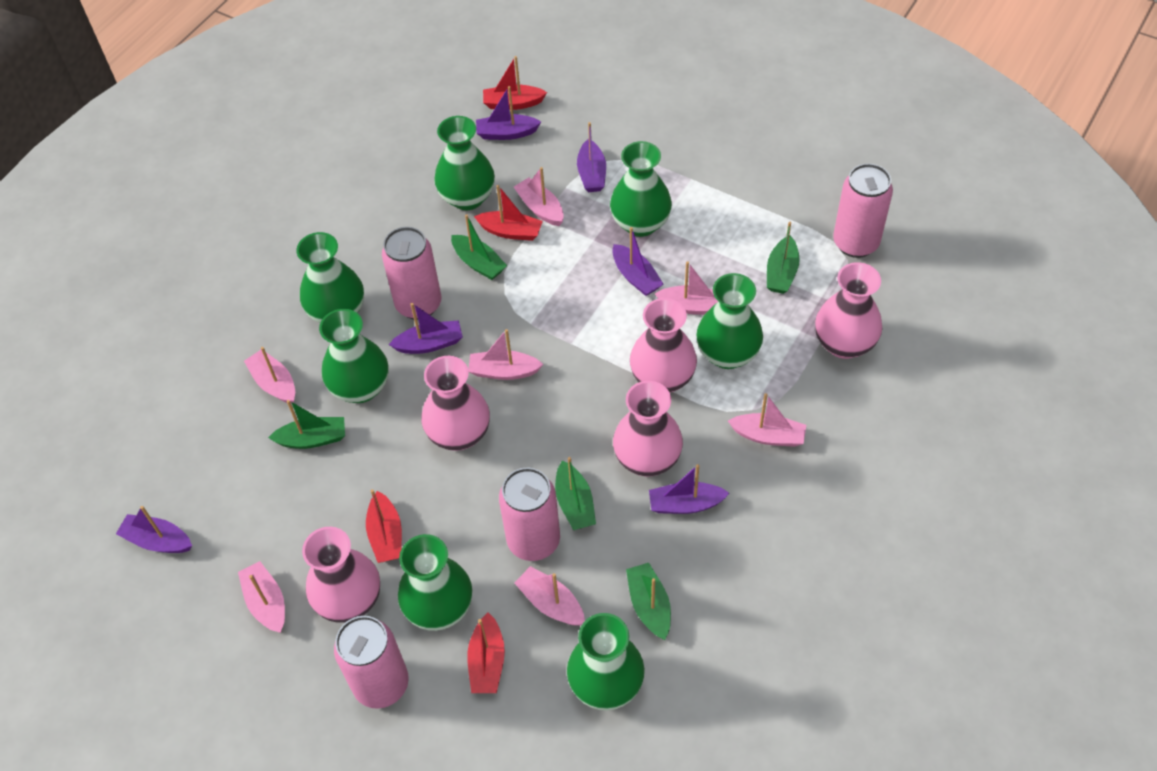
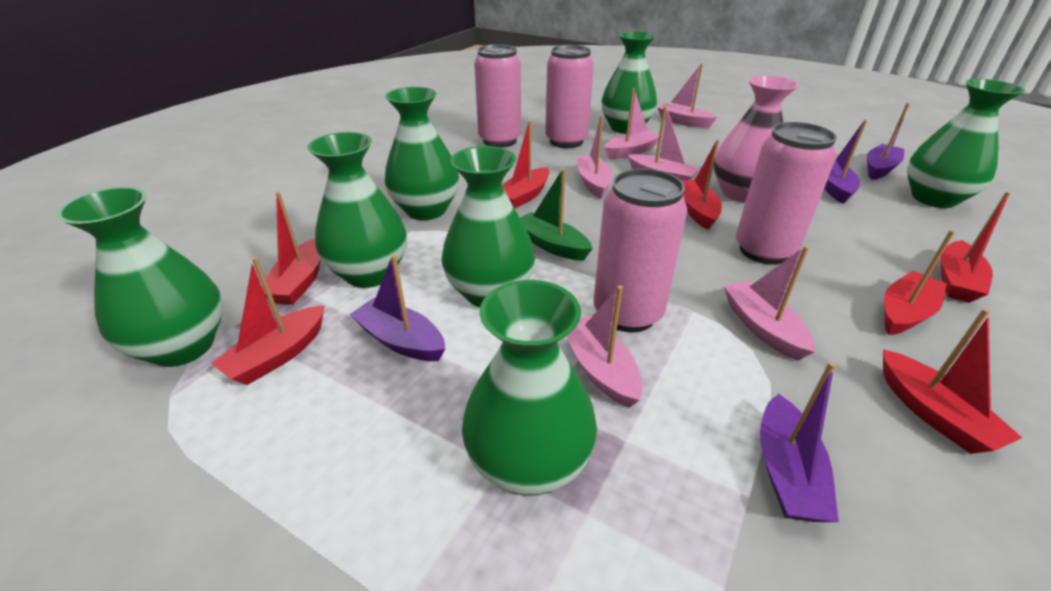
green boat: [268,400,345,449] [451,214,507,280] [555,457,596,530] [626,563,671,640] [767,222,800,294] = 5 -> [520,168,593,261] = 1
pink boat: [238,561,285,633] [244,347,295,404] [468,329,543,380] [514,167,564,226] [515,566,585,626] [655,261,718,315] [728,393,806,447] = 7 -> [567,285,643,408] [577,115,612,198] [604,88,659,159] [628,106,699,180] [657,63,718,128] [724,246,815,361] = 6
pink vase: [302,527,380,623] [421,356,490,451] [613,381,683,476] [630,298,697,392] [815,262,882,359] = 5 -> [714,75,799,203] = 1
purple boat: [116,506,192,553] [389,303,463,354] [476,86,541,140] [577,122,606,192] [612,227,664,296] [649,464,730,514] = 6 -> [350,255,445,361] [760,362,839,522] [825,120,868,204] [867,103,910,180] = 4
red boat: [366,489,402,563] [467,612,505,693] [474,185,543,241] [483,56,547,110] = 4 -> [211,257,325,385] [262,192,321,305] [502,121,550,208] [681,140,722,230] [883,308,1022,454] [884,230,955,335] [941,192,1011,303] = 7

